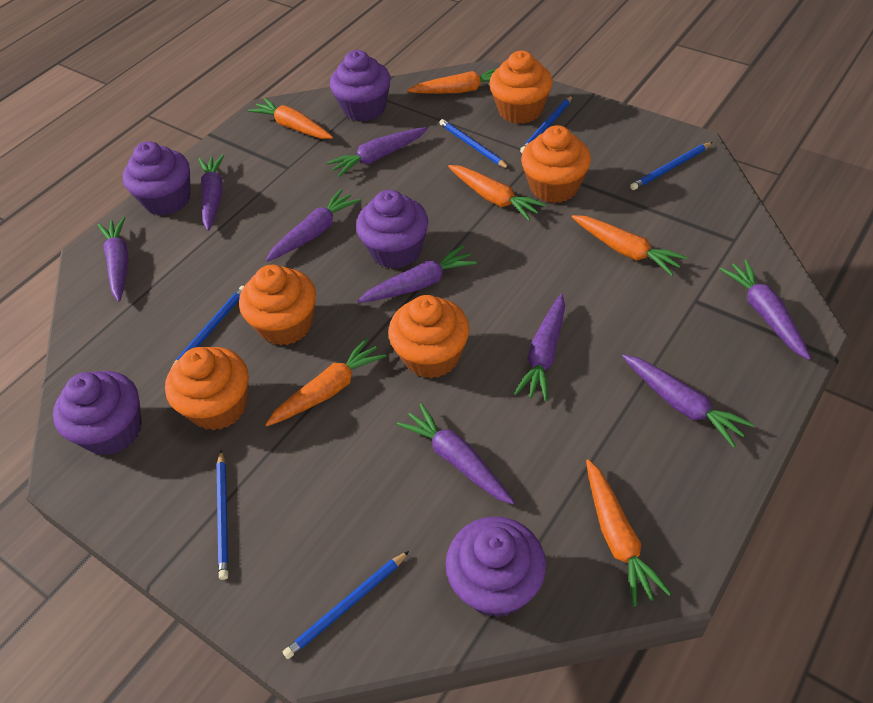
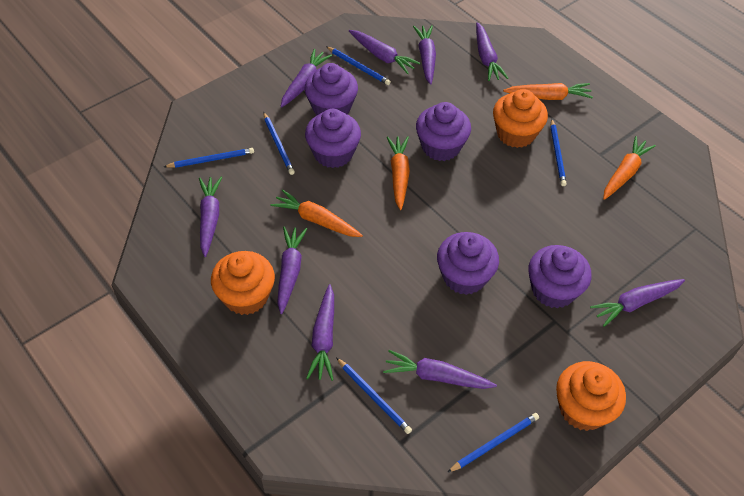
orange carrot: [248,98,333,139] [265,338,386,426] [407,69,496,94] [448,165,546,221] [572,215,687,276] [586,459,671,607] = 6 -> [270,189,363,237] [387,136,410,210] [503,83,593,100] [603,136,656,200] = 4
orange cupcake: [165,347,249,431] [239,265,316,346] [388,295,469,378] [489,51,552,124] [521,125,591,203] = 5 -> [211,251,275,315] [493,89,548,148] [556,361,626,431] = 3

